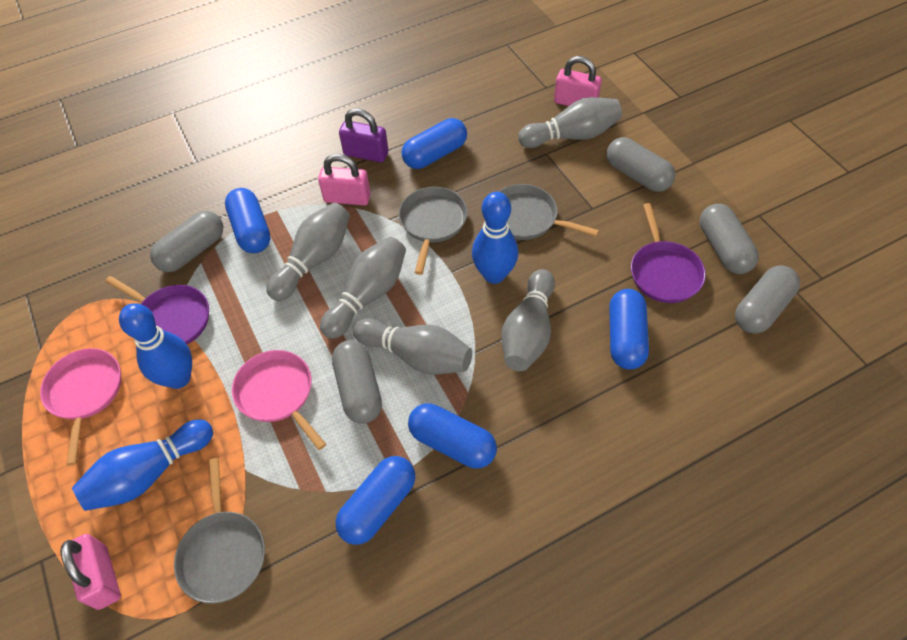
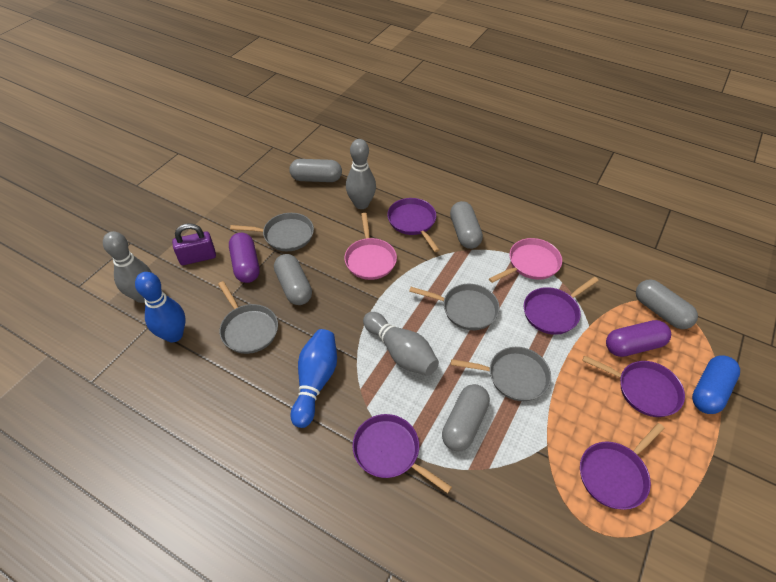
blue bowling pin: [72,420,213,511] [119,303,192,389] [472,192,518,284] = 3 -> [135,272,185,343] [290,329,337,428] = 2
blue capsule: [225,188,271,253] [335,456,415,545] [402,118,467,169] [408,403,497,468] [609,289,649,369] = 5 -> [692,355,740,414] = 1
grey bowling pin: [266,203,350,301] [320,237,406,339] [353,318,472,375] [501,269,555,371] [518,97,622,148] = 5 -> [103,231,152,303] [346,139,376,209] [363,312,439,376] = 3
grey pan: [174,458,265,604] [399,187,468,275] [498,184,599,240] = 3 -> [218,281,278,354] [230,213,314,251] [409,284,500,330] [451,347,551,401] = 4
pink padlock: [60,534,121,610] [318,154,371,205] [554,56,602,106] = 3 -> none = 0
purple capsule: none = 0 -> [229,233,260,283] [606,320,671,357] = 2
purple pan: [105,276,209,344] [631,203,706,303] = 2 -> [352,414,452,493] [387,198,439,252] [524,277,599,335] [580,423,664,510] [582,355,685,417] = 5

